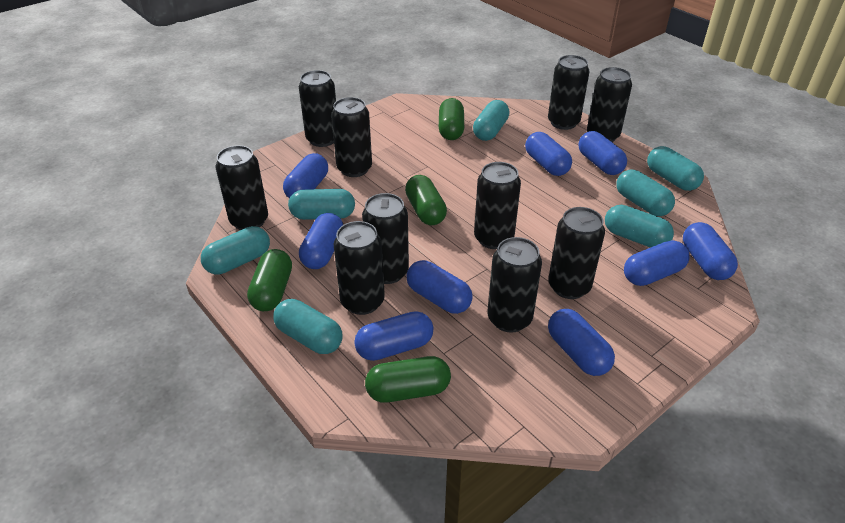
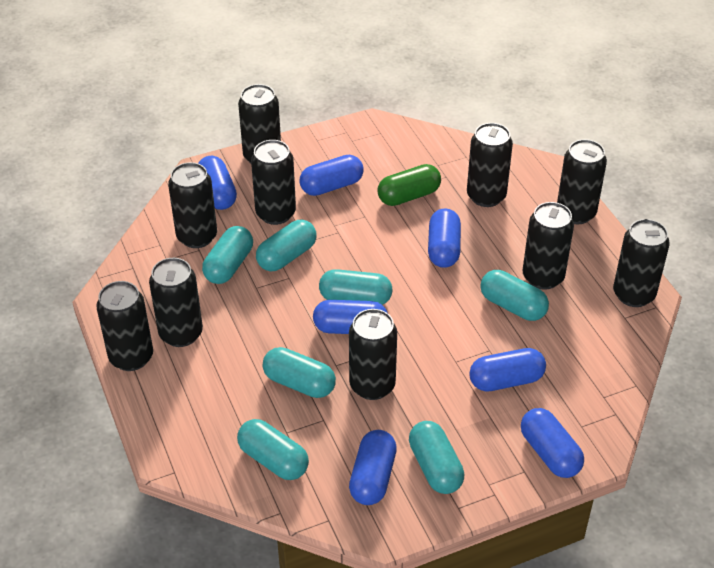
blue capsule: [283,153,328,198] [299,213,343,269] [354,311,433,361] [407,260,473,314] [525,132,572,176] [548,309,615,376] [578,131,627,175] [624,240,689,286] [683,222,738,280] = 9 -> [198,156,237,210] [299,155,363,196] [313,300,388,334] [349,430,397,505] [428,208,461,268] [469,348,546,391] [521,408,584,478] = 7
green capsule: [247,249,292,311] [365,356,451,403] [405,175,447,225] [439,98,464,140] = 4 -> [378,164,441,206] = 1

